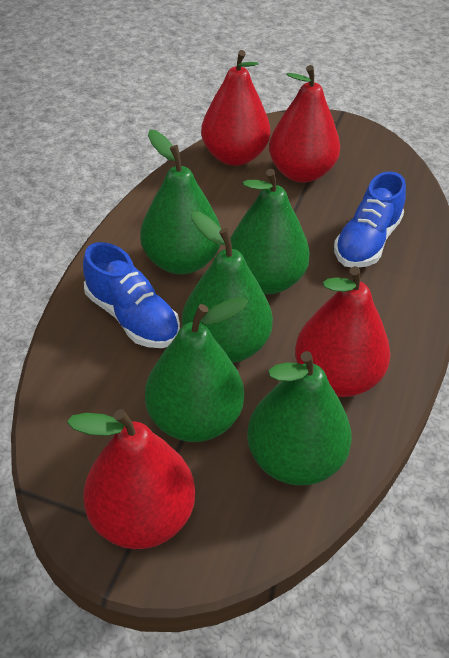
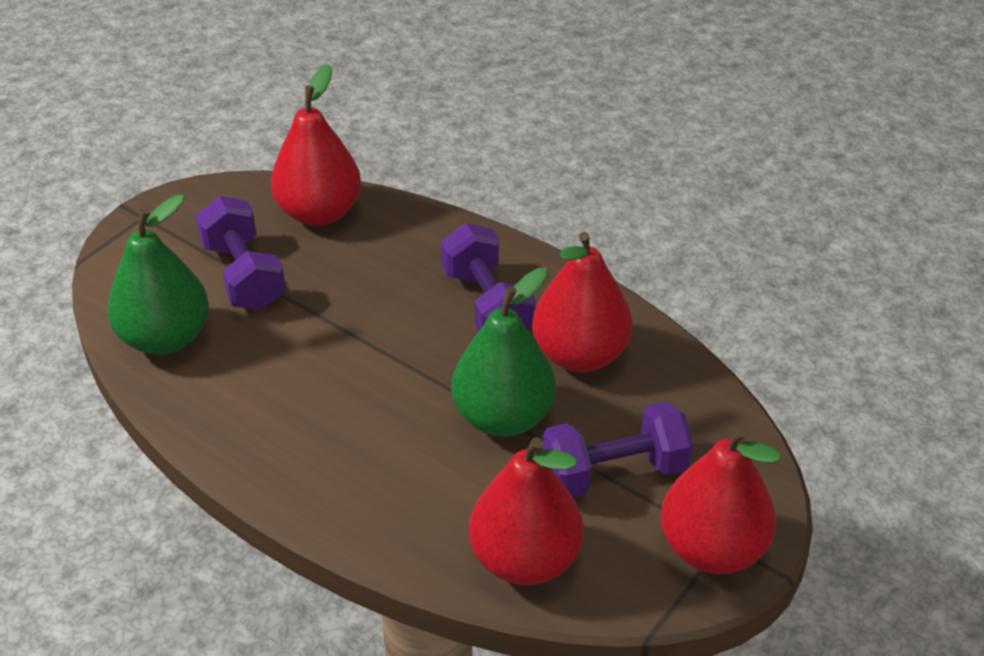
blue shoe: [83,242,180,348] [334,171,406,267] = 2 -> none = 0
green pear: [140,130,221,275] [145,297,248,442] [182,211,273,363] [230,169,310,295] [247,351,352,485] = 5 -> [107,194,209,355] [451,268,556,437] = 2
purple dumbbell: none = 0 -> [195,196,286,310] [441,223,536,332] [542,401,693,497] = 3

